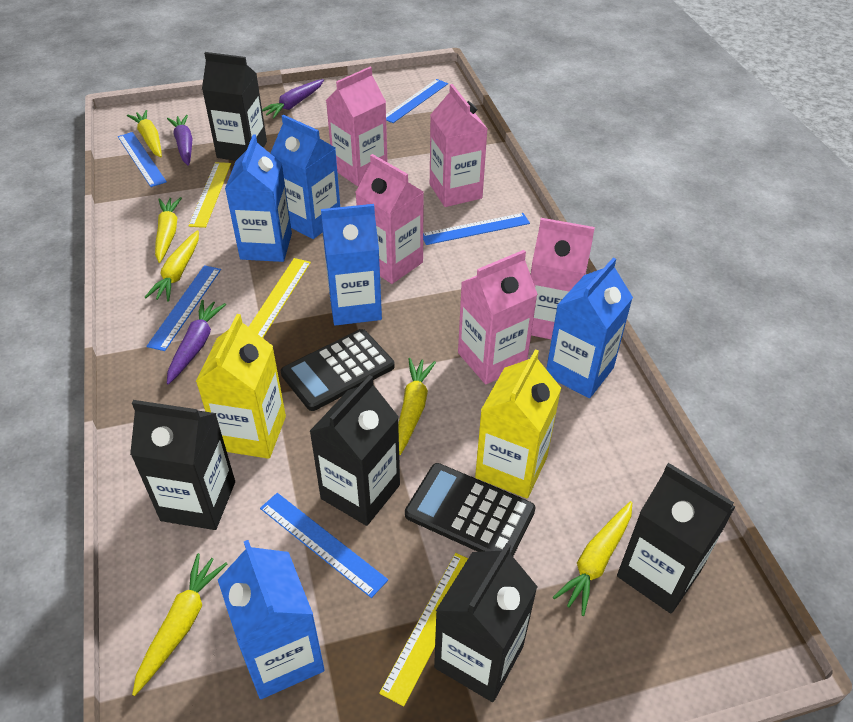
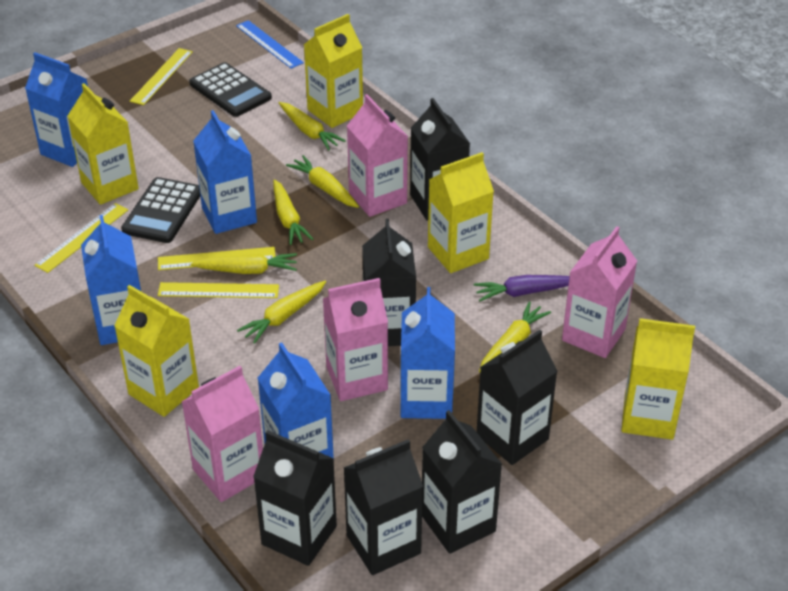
black carton: [130,400,235,530] [202,52,267,161] [309,375,400,526] [434,543,538,702] [617,463,735,614] = 5 -> [253,430,337,566] [344,439,423,575] [362,219,416,346] [410,98,470,221] [422,410,502,554] [477,330,557,465] = 6
blue ruler: [118,132,167,187] [146,265,221,351] [260,493,388,598] [386,79,448,123] [423,213,530,245] = 5 -> [236,20,304,69] = 1
pink carton: [326,67,388,186] [355,154,424,284] [430,84,487,207] [458,250,538,384] [531,218,595,339] = 5 -> [181,366,263,502] [323,278,388,401] [347,94,408,217] [562,226,637,358] = 4
purple carrot: [167,115,193,166] [167,300,226,384] [262,79,324,119] = 3 -> [474,275,570,301] = 1
yellow carton: [196,314,286,459] [475,349,561,498] = 2 -> [68,83,139,205] [114,285,199,417] [304,14,363,128] [428,152,494,273] [621,318,695,440] = 5
yellow ruler: [188,162,231,228] [249,258,311,338] [379,553,468,706] = 3 -> [34,203,128,273] [130,48,193,105] [158,247,276,270] [158,282,279,298] = 4

